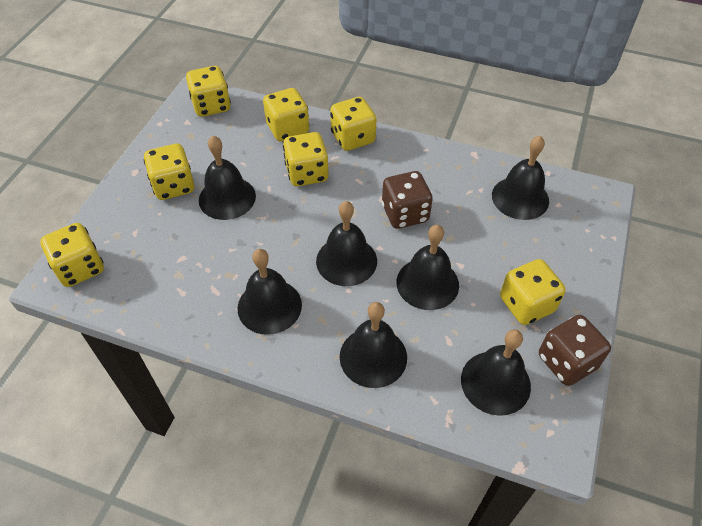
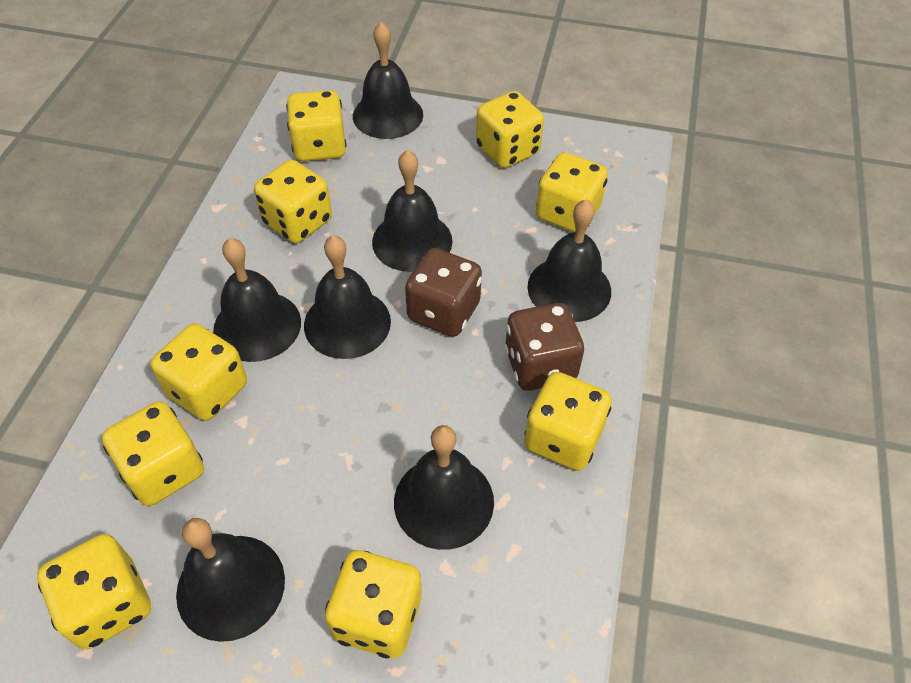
yellow dice: [40,223,104,287] [144,144,195,200] [186,66,231,117] [263,88,309,141] [283,132,329,186] [330,97,377,151] [500,259,566,325] = 7 -> [37,534,151,650] [102,401,204,506] [150,323,247,421] [254,160,332,243] [286,90,346,161] [325,550,422,659] [476,91,544,168] [524,372,611,471] [536,152,608,232] = 9

